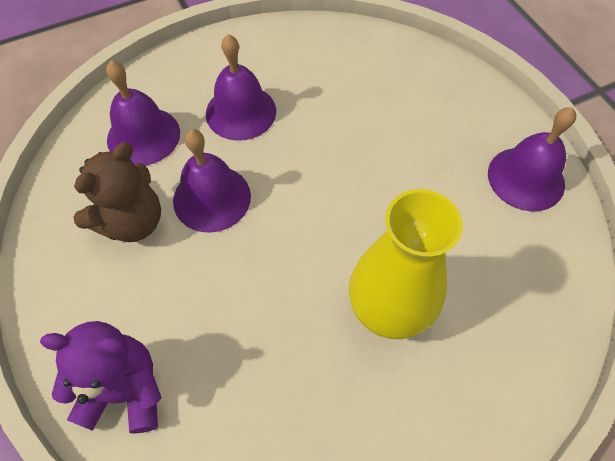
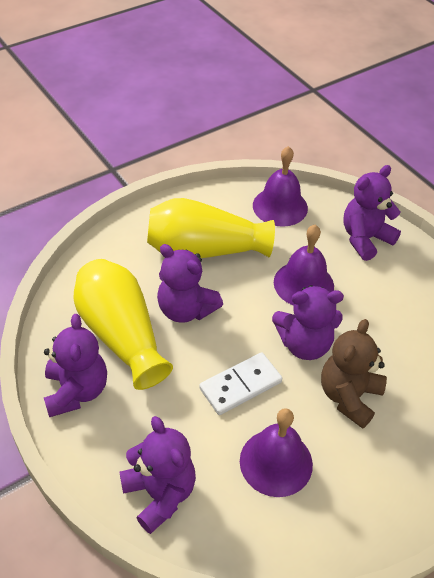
purple bell: [106,60,180,166] [173,129,251,232] [206,34,276,141] [488,107,576,211] = 4 -> [240,408,313,497] [253,146,308,227] [274,225,334,305] = 3
purple teddy bear: [40,321,162,434] = 1 -> [44,314,107,417] [119,416,196,534] [157,244,223,323] [272,285,344,360] [343,165,401,261] = 5
white domino: none = 0 -> [199,352,282,415] = 1
yellow vase: [349,189,463,339] = 1 -> [74,259,173,390] [147,198,275,258] = 2

